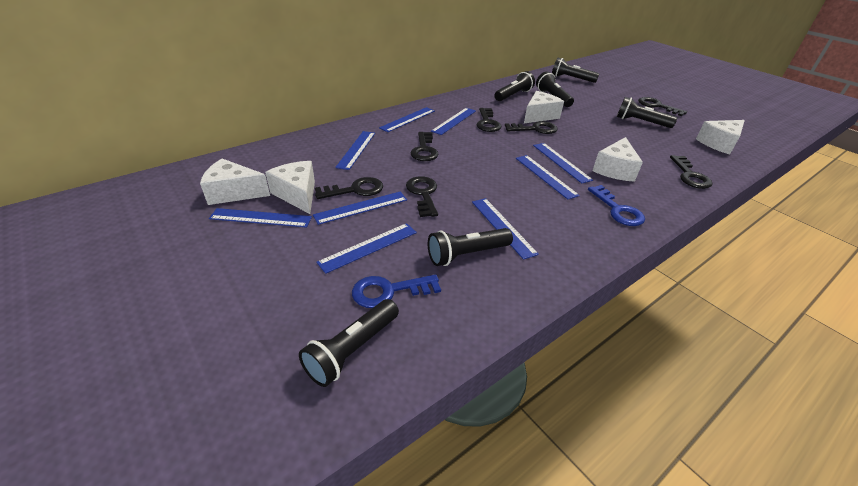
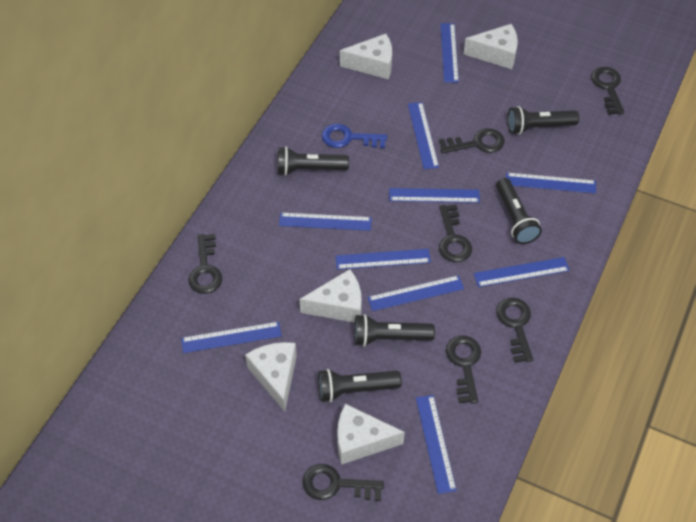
black flashlight: [299,299,399,387] [428,228,513,266] [494,71,535,101] [536,72,574,107] [552,58,599,83] [617,97,677,128] = 6 -> [278,146,349,176] [318,369,402,403] [354,314,435,347] [496,178,542,244] [507,106,579,135] = 5
blue key: [352,274,441,308] [588,185,645,226] = 2 -> [322,124,387,148] = 1
blue ruler: [209,208,312,228] [313,192,407,225] [316,223,417,274] [335,131,375,170] [379,107,435,132] [431,108,476,135] [472,198,539,260] [516,155,580,200] [533,143,593,184] = 9 -> [181,321,282,353] [279,212,372,231] [336,249,431,270] [367,275,464,311] [389,188,480,203] [408,102,439,169] [416,395,457,494] [440,23,459,83] [474,257,570,287] [506,172,596,193] = 10

